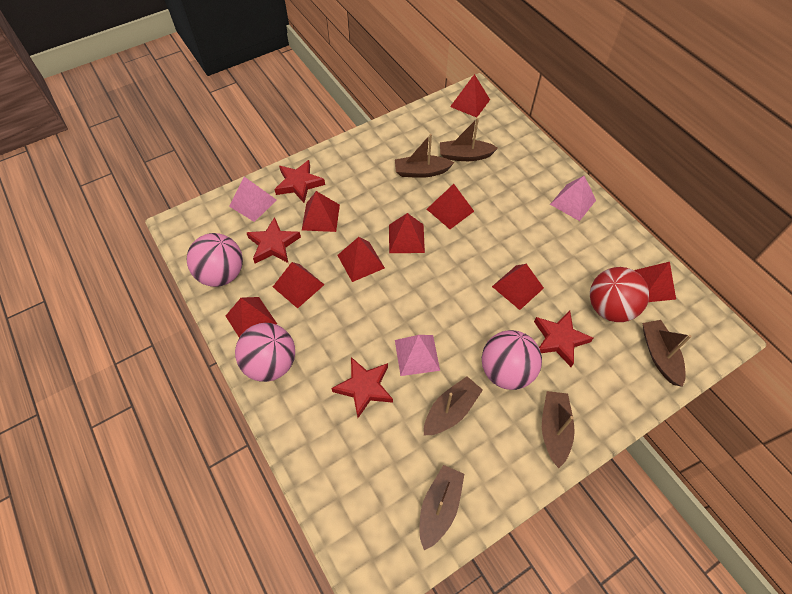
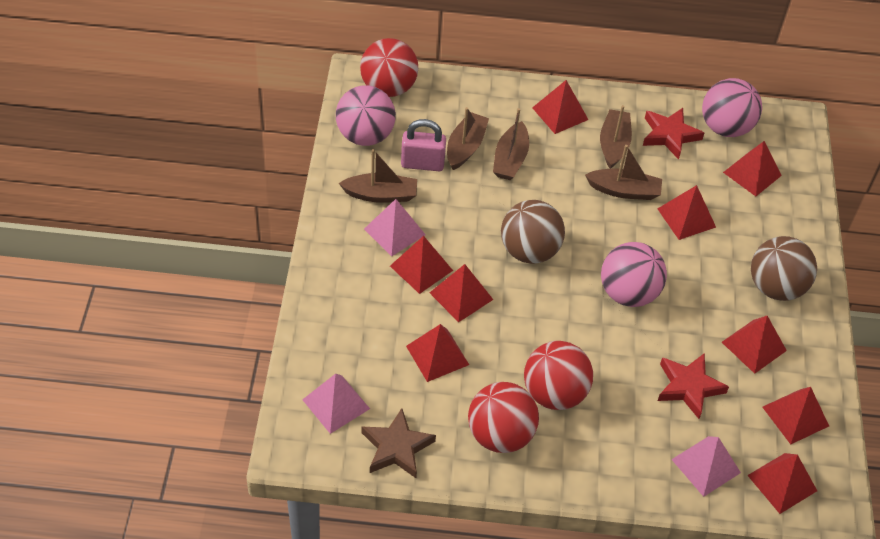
brown ball: none = 0 -> [501,200,565,264] [751,236,817,301] = 2
brown boat: [395,134,454,178] [420,465,464,550] [424,376,483,436] [440,118,498,161] [542,391,575,468] [643,320,692,387] = 6 -> [339,149,417,203] [447,107,489,170] [493,108,529,180] [585,145,662,200] [600,105,632,169] = 5
brown star: none = 0 -> [362,408,436,478] = 1
pink padlock: none = 0 -> [401,119,446,171] = 1
red ball: [590,267,649,322] = 1 -> [360,38,418,97] [468,382,539,453] [524,341,593,410] = 3
red star: [246,217,301,263] [274,160,325,203] [331,357,393,418] [534,311,593,367] = 4 -> [643,108,704,159] [658,353,729,419] = 2

